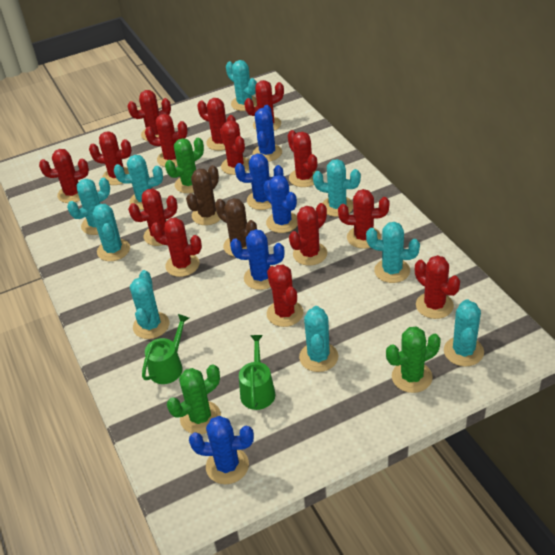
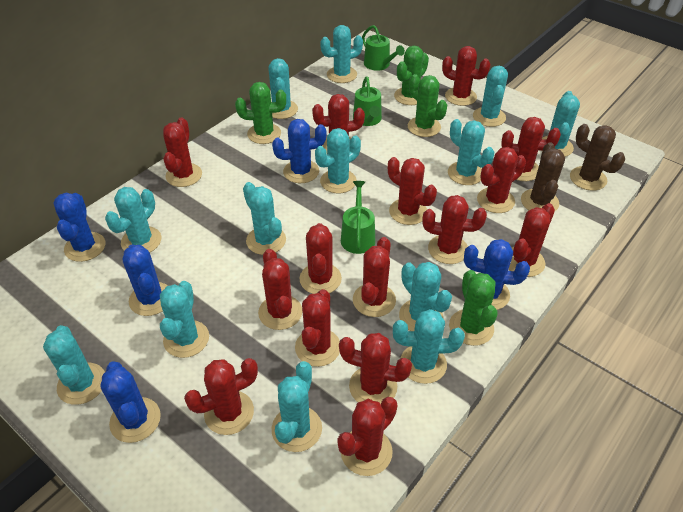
green cactus: [165,138,204,193] [167,364,221,434] [386,326,441,393] = 3 -> [235,82,286,144] [394,46,429,105] [408,74,447,137] [449,270,498,346] = 4
green watering can: [142,314,189,384] [239,335,275,410] = 2 -> [341,181,375,254] [353,76,382,126] [362,25,405,71] = 3
red cactus: [39,149,89,203] [89,131,132,185] [127,90,171,141] [128,189,178,246] [145,114,188,167] [151,218,202,277] [197,98,236,151] [220,120,249,175] [244,80,284,131] [267,264,303,327] [288,130,317,187] [289,203,327,266] [338,189,389,249] [415,255,460,319] = 14 -> [163,117,202,187] [184,358,258,435] [258,249,302,330] [295,289,340,367] [299,223,342,294] [312,94,365,154] [337,397,398,476] [339,333,412,404] [353,237,396,317] [388,157,437,225] [422,195,487,264] [442,46,491,106] [477,147,526,213] [501,117,561,181] [509,203,555,277] = 15
turquoise cactus: [67,177,110,235] [93,204,130,261] [114,155,163,210] [130,270,169,339] [226,60,257,111] [299,306,338,372] [313,159,361,217] [366,222,420,283] [444,299,484,367] = 9 -> [43,325,105,405] [105,187,161,252] [160,281,209,358] [243,182,286,255] [268,58,298,119] [272,361,322,452] [315,128,361,193] [320,25,363,83] [393,309,465,384] [399,262,452,331] [448,119,494,185] [473,66,508,127] [542,91,580,157] = 13

